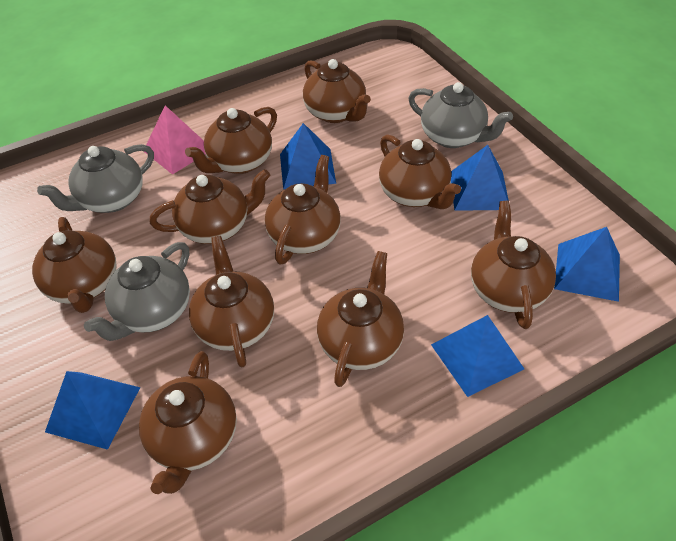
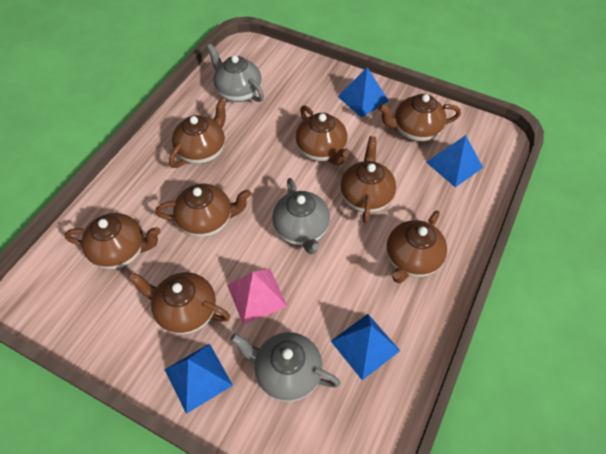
blue pyramid: [45,371,141,450] [280,123,336,189] [431,315,524,397] [451,145,509,211] [554,227,620,302] = 5 -> [164,344,233,414] [331,314,400,380] [337,67,389,118] [426,135,483,187] = 4
brown teapot: [32,217,116,313] [139,351,237,494] [150,169,270,244] [185,107,277,174] [189,236,274,367] [265,155,341,265] [303,59,371,123] [317,251,404,387] [379,134,461,209] [471,201,556,329] = 10 -> [64,213,161,269] [127,272,230,335] [156,184,251,237] [169,97,227,168] [295,105,349,165] [340,136,396,224] [378,94,461,142] [386,210,447,283] = 8

